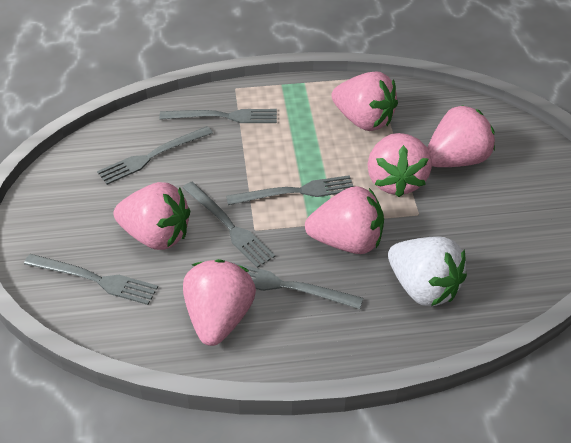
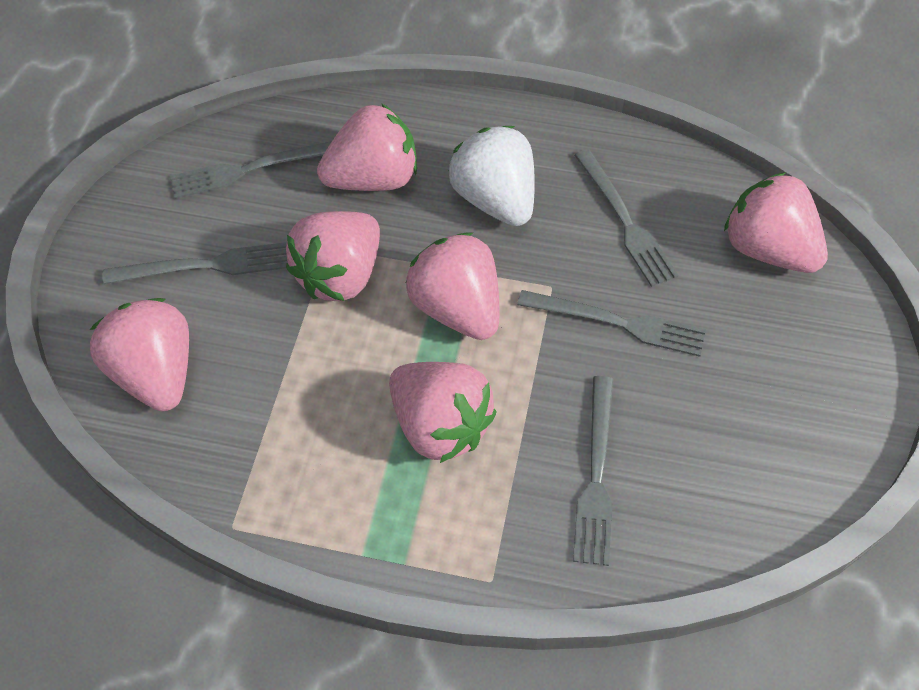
grey fork: [24,254,158,305] [97,126,213,185] [159,109,277,123] [182,182,275,268] [226,175,353,205] [231,262,363,309] = 6 -> [103,242,287,284] [170,141,332,199] [517,290,706,357] [573,376,613,566] [574,149,678,287] = 5

